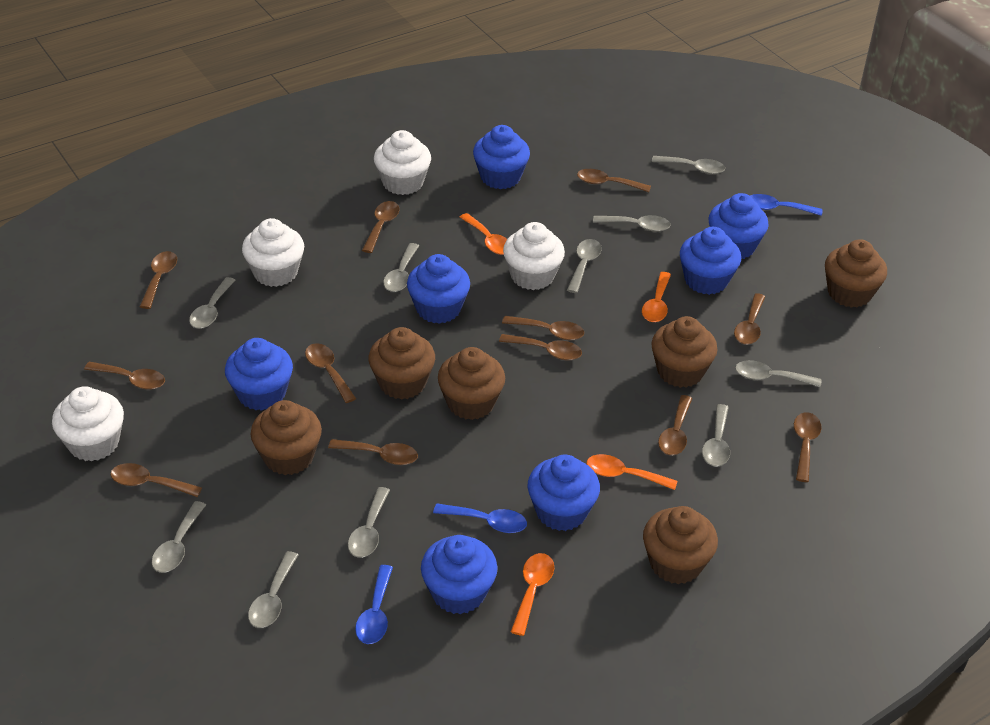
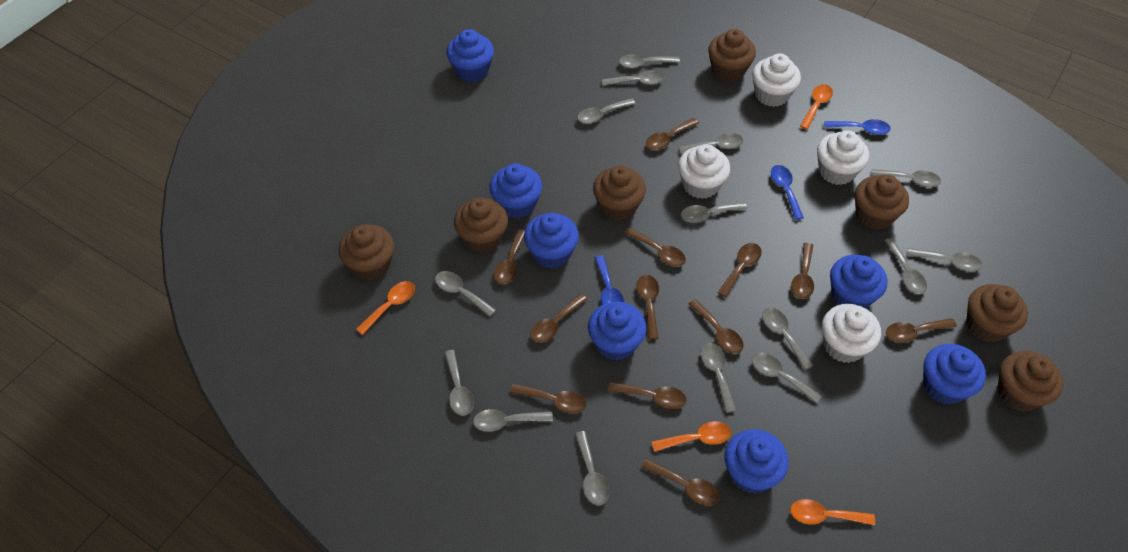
brown cupcake: [251,400,322,475] [368,327,435,400] [438,347,505,420] [643,506,718,584] [651,316,717,388] [825,239,887,308] = 6 -> [339,224,394,281] [454,198,508,253] [593,165,646,221] [708,29,756,82] [855,174,909,230] [966,284,1028,343] [998,351,1063,412] = 7
grey spoon: [152,501,206,573] [189,277,236,329] [248,551,298,628] [348,487,390,558] [383,243,419,292] [567,239,602,293] [593,215,670,232] [652,156,725,174] [702,404,730,466] [735,360,821,387] = 10 -> [435,271,496,317] [444,350,474,416] [473,409,553,432] [575,431,609,505] [577,98,636,124] [602,71,664,86] [619,54,680,68] [679,133,743,154] [681,202,747,223] [701,343,736,413] [752,353,822,404] [762,307,813,370] [871,169,941,187] [884,238,927,294] [908,248,983,271] = 15

